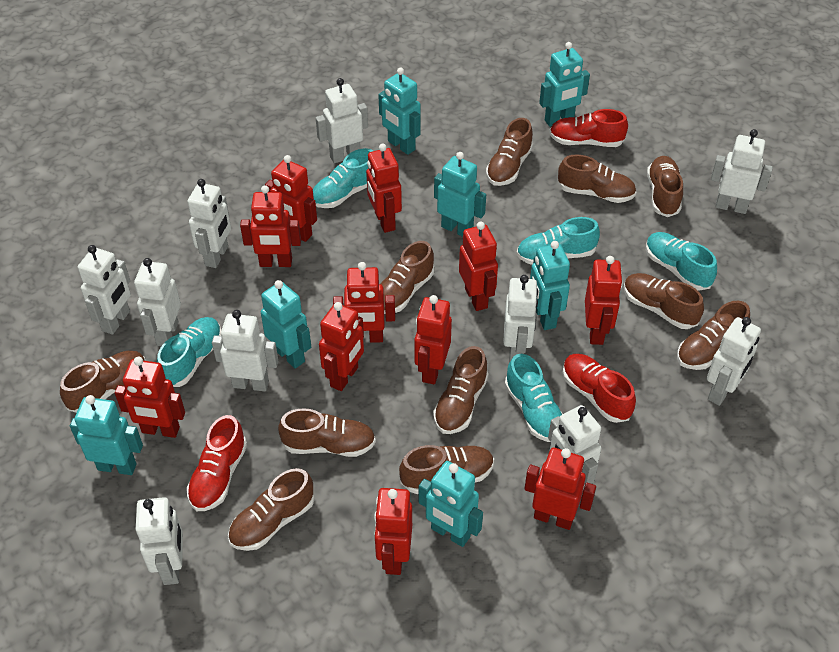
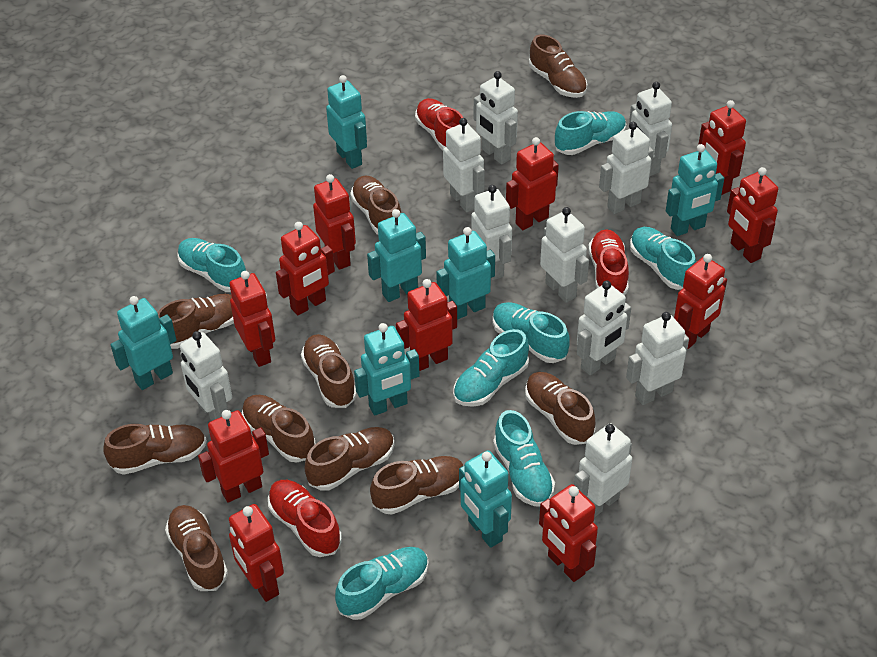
brown shoe: [60,351,146,413] [228,468,314,551] [278,408,376,457] [380,241,435,314] [399,445,494,494] [433,346,488,434] [486,118,533,186] [558,155,636,203] [624,273,704,329] [647,156,683,217] [677,301,750,370] = 11 -> [103,424,207,475] [157,294,234,349] [165,505,228,591] [242,395,316,463] [301,334,357,408] [305,427,395,491] [350,175,401,235] [370,456,464,515] [525,372,595,445] [529,34,587,98] = 10
turquoise shoe: [157,317,221,387] [313,148,373,208] [505,354,563,442] [516,217,600,265] [646,232,717,291] = 5 -> [177,238,246,292] [335,547,429,620] [453,329,529,407] [493,302,570,363] [493,410,555,507] [555,111,626,155] [630,227,696,290] = 7

